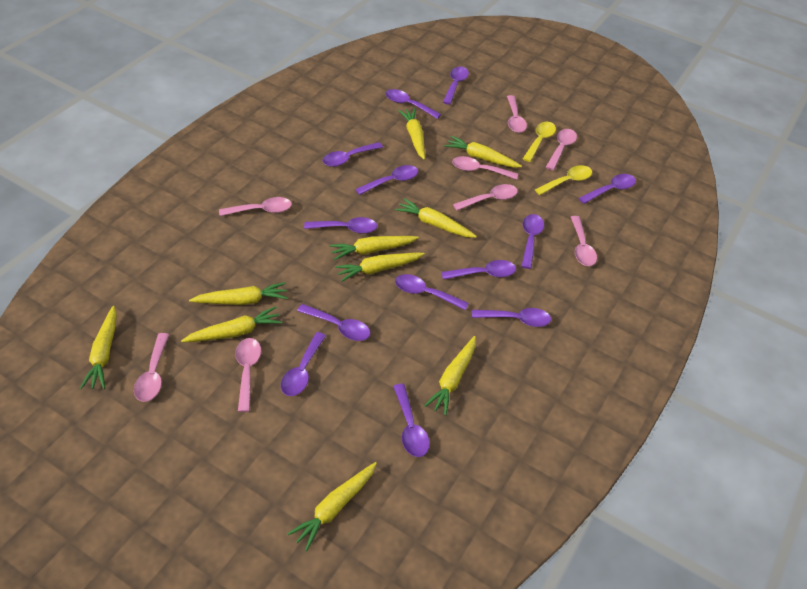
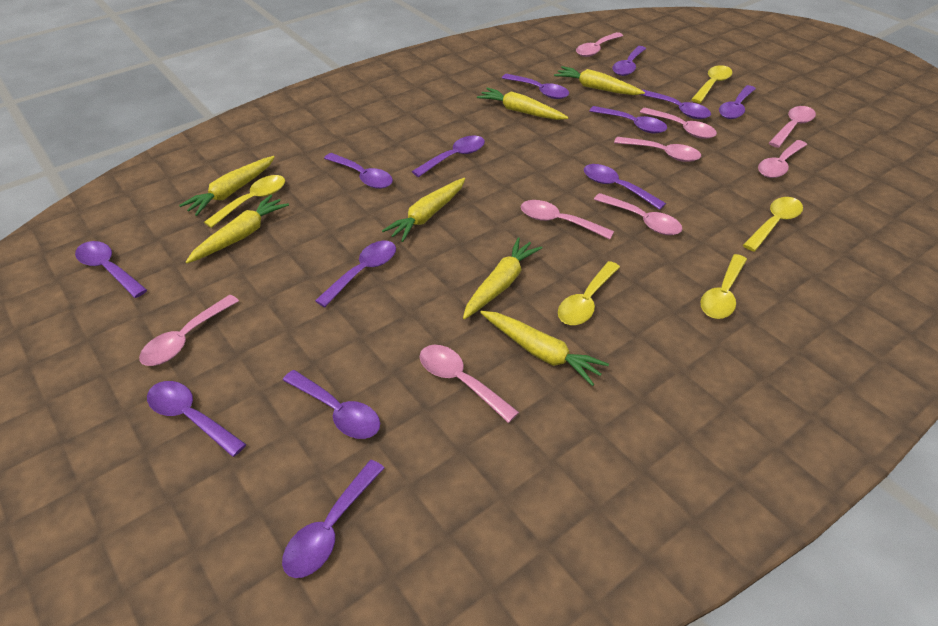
pink spoon: [134,333,169,402] [219,197,292,216] [235,338,261,412] [452,156,518,180] [453,184,518,210] [507,95,527,133] [546,129,577,170] [571,216,597,266] = 8 -> [139,295,239,366] [419,345,519,423] [521,200,614,239] [576,32,623,57] [594,193,682,235] [614,137,701,162] [640,108,717,139] [758,140,807,178] [769,106,816,148] = 9
yellow carrot: [80,306,117,389] [181,306,282,342] [189,282,288,305] [287,462,377,551] [329,236,419,260] [335,253,425,282] [395,198,477,238] [398,108,425,160] [424,336,476,416] [445,136,522,167] = 10 -> [179,156,275,216] [186,195,289,263] [382,178,465,242] [463,237,542,319] [477,88,569,120] [480,311,609,386] [554,66,645,95] = 7
yellow spoon: [523,122,556,162] [535,165,592,195] = 2 -> [204,175,285,228] [558,261,620,325] [691,65,732,103] [701,254,747,319] [743,197,803,252] = 5

